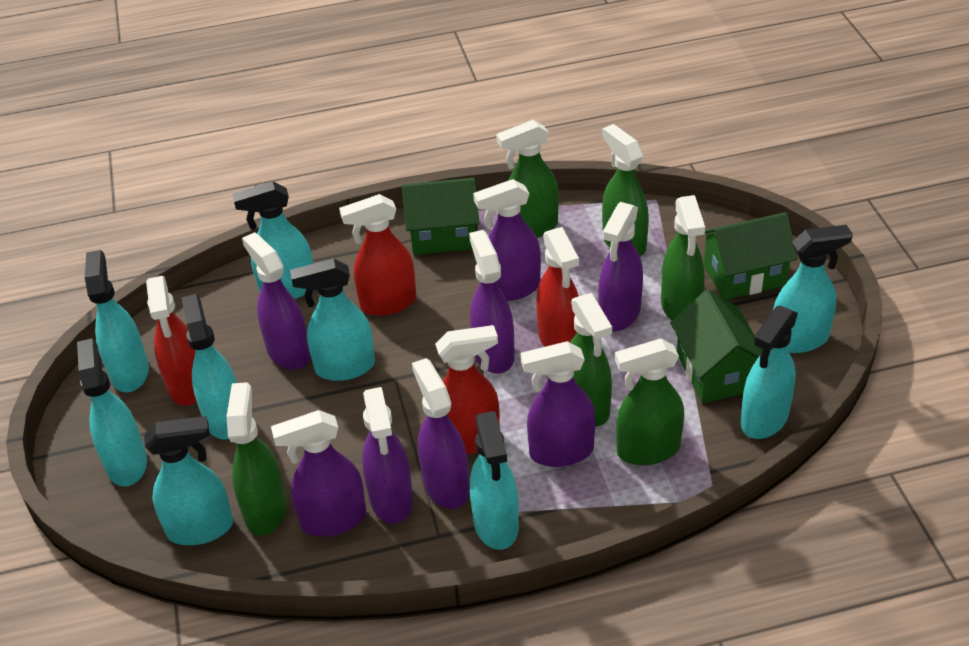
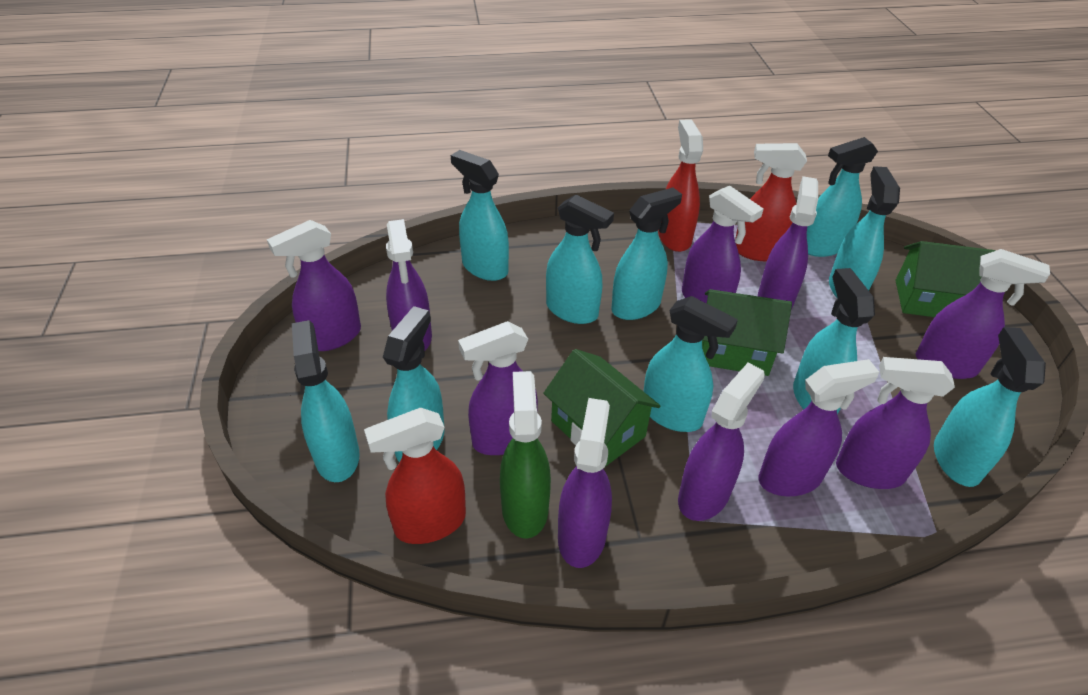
green spray bottle: [227,382,287,536] [496,120,559,238] [570,293,612,427] [602,124,649,257] [615,339,684,465] [661,195,705,320] = 6 -> [500,371,551,539] = 1
purple spray bottle: [242,232,311,370] [271,410,366,537] [362,387,413,524] [412,358,470,509] [469,230,515,374] [473,179,541,301] [521,341,595,467] [598,202,643,331] = 8 -> [267,220,361,351] [386,219,432,350] [458,321,538,455] [558,398,612,568] [678,363,765,521] [682,186,764,303] [758,176,818,309] [759,359,879,496] [836,357,955,489] [916,249,1050,379] = 10
red spray bottle: [146,276,197,406] [339,194,416,316] [435,325,500,454] [536,227,579,347] = 4 -> [364,408,466,544] [658,119,703,252] [735,143,807,261] = 3
turquoise spray bottle: [77,338,147,487] [85,250,149,392] [144,416,233,545] [181,294,237,440] [232,181,313,299] [290,258,375,381] [470,411,519,550] [741,305,798,439] [773,225,853,353] = 9 -> [292,320,360,482] [383,306,445,462] [451,150,509,281] [546,195,614,324] [611,187,682,320] [644,296,738,432] [793,268,875,415] [807,137,878,257] [829,166,900,299] [934,327,1046,487] = 10

